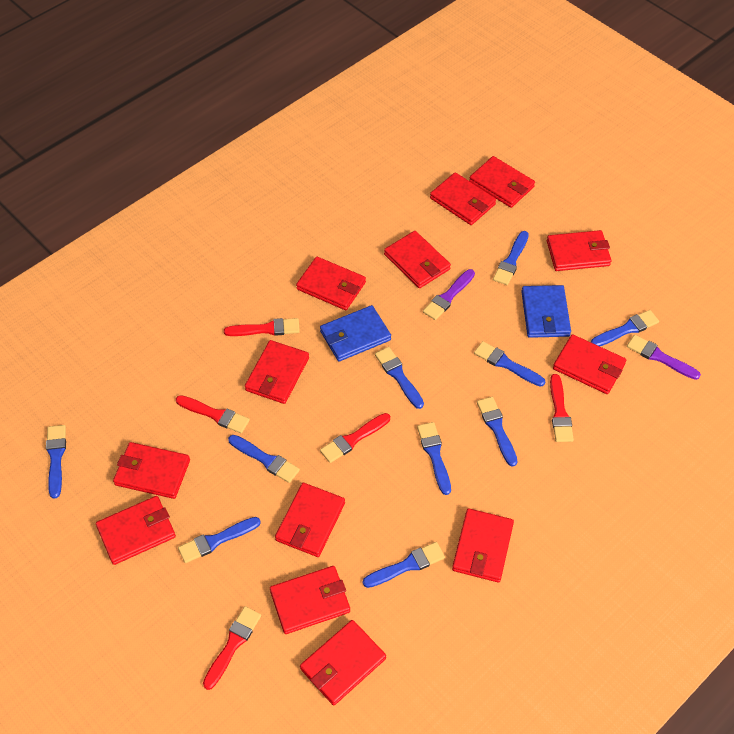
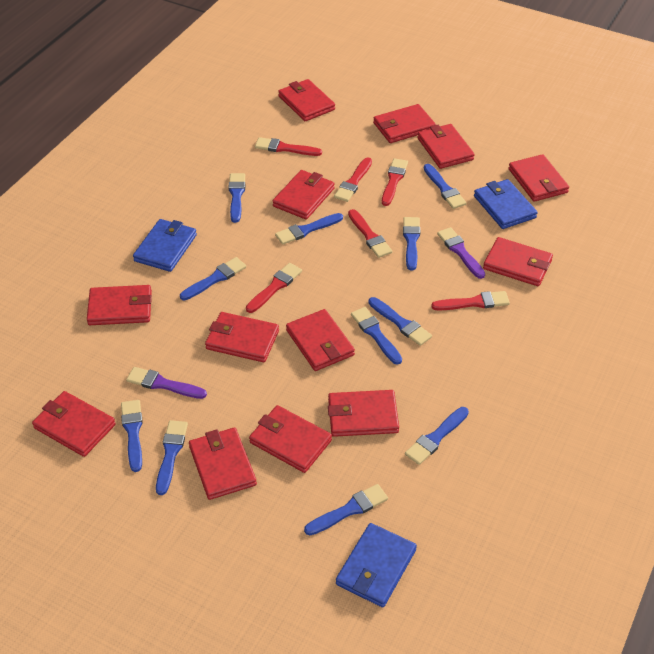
blue brush: [46,425,66,499] [178,517,261,563] [228,435,300,483] [363,542,445,588] [375,347,424,409] [417,422,451,495] [474,341,545,387] [477,397,518,467] [493,231,529,285] [591,310,659,346] = 10 -> [121,400,143,472] [156,420,188,495] [180,257,246,300] [228,173,245,223] [275,213,343,245] [304,484,388,535] [351,307,402,365] [368,297,432,346] [403,217,420,271] [405,407,469,465] [424,164,466,209] = 11
blue wallet: [320,305,391,361] [521,285,571,338] = 2 -> [133,219,197,272] [336,523,417,607] [474,179,538,229] = 3
red brush: [176,395,250,433] [203,606,261,690] [224,318,300,336] [320,413,390,463] [550,374,574,442] = 5 -> [246,263,302,313] [255,137,322,156] [334,157,372,202] [348,209,392,258] [382,158,408,206] [431,291,510,311] = 6

